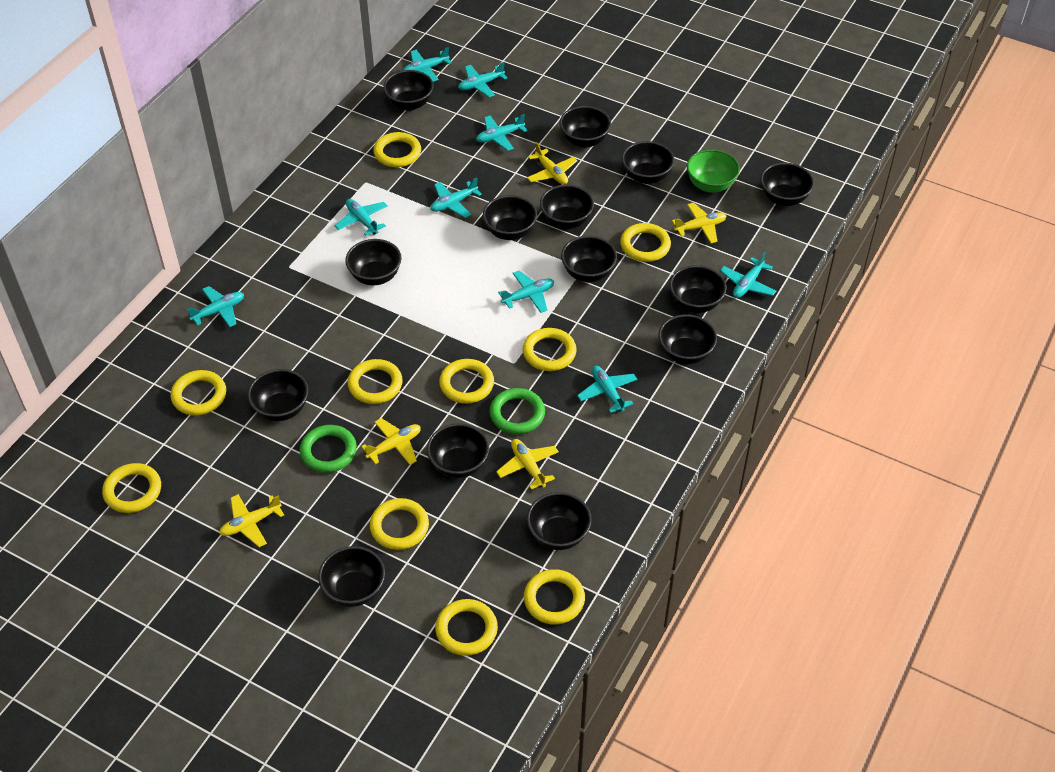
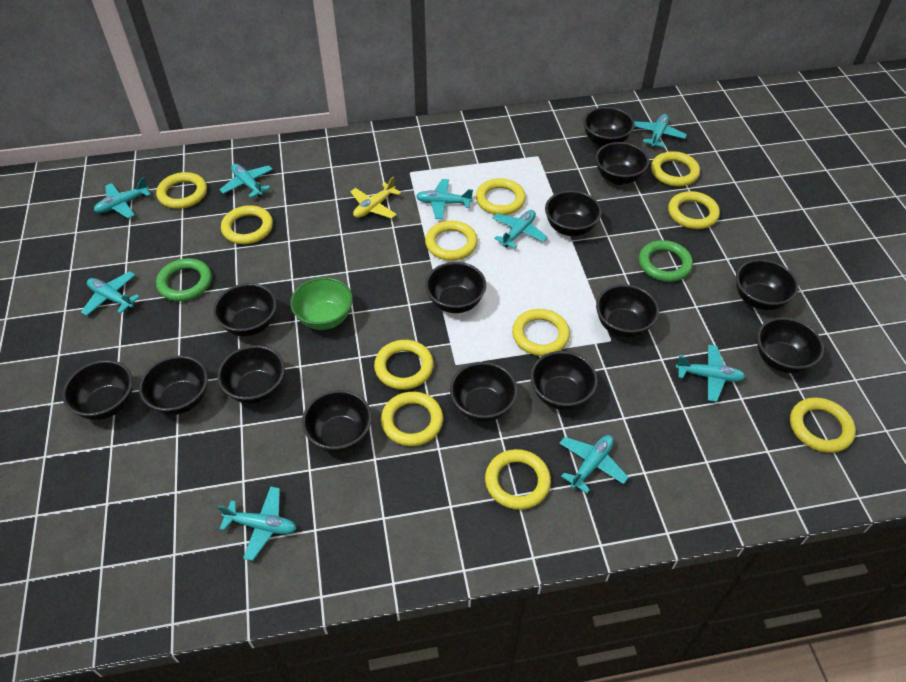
yellow plane: [219,494,284,547] [361,418,421,465] [496,439,559,490] [527,142,577,185] [672,203,726,243] = 5 -> [350,177,401,219] = 1
yellow ring: [102,463,161,513] [171,370,226,415] [348,359,403,404] [370,498,429,550] [373,132,421,167] [435,599,498,656] [439,359,494,404] [523,328,577,371] [524,569,585,625] [620,223,671,262] = 10 -> [156,172,207,209] [221,205,273,244] [374,340,434,390] [381,392,443,446] [425,221,478,261] [476,178,526,215] [485,449,551,510] [512,309,570,356] [651,151,700,186] [668,191,720,229] [790,397,856,453] = 11

